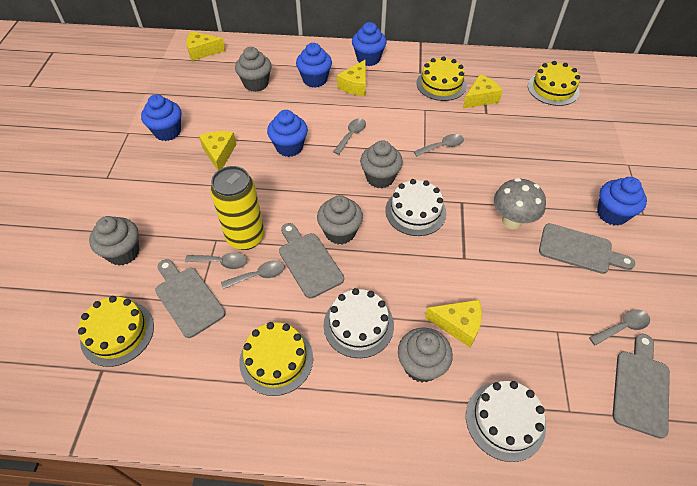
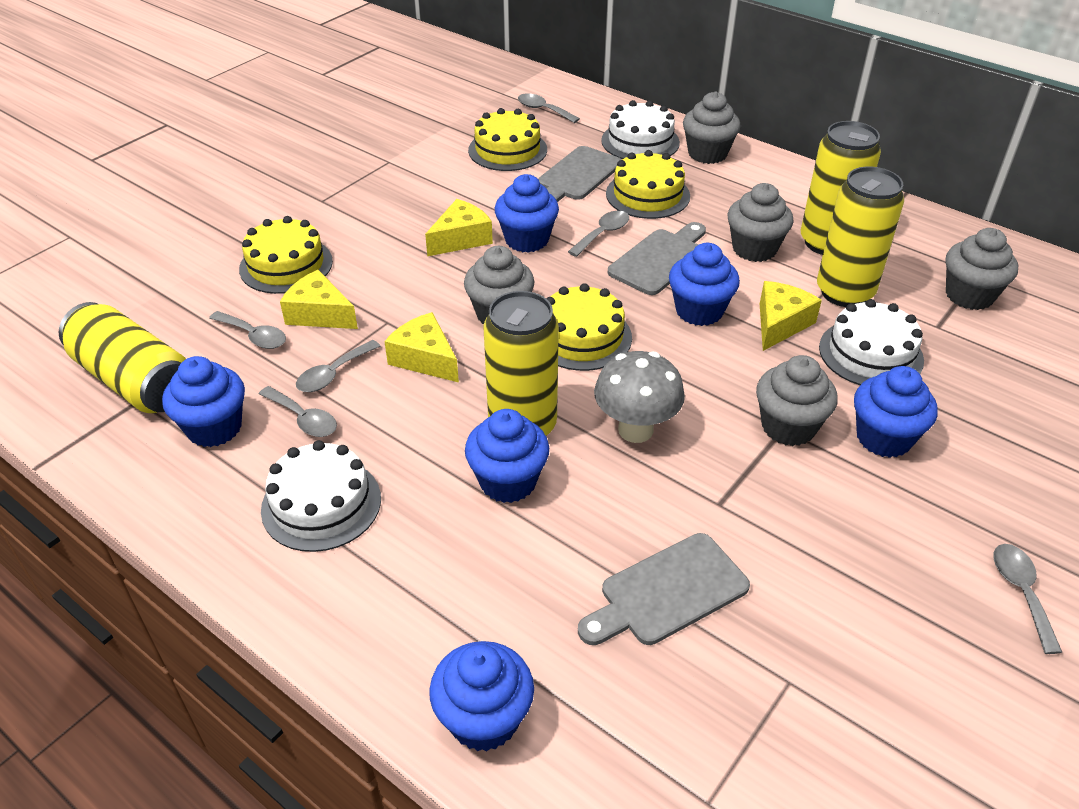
blue cupcake: [141,94,181,141] [267,110,308,157] [296,43,332,88] [352,22,387,66] [597,177,647,226] = 5 -> [162,356,245,447] [429,641,534,751] [465,409,549,503] [495,174,559,253] [669,243,740,326] [854,366,938,458] = 6
grey cutting board: [155,259,226,338] [279,223,344,298] [539,223,635,274] [612,334,670,438] = 4 -> [538,146,621,202] [578,533,750,645] [608,222,706,295] = 3
grey spoon: [185,253,247,269] [221,260,285,289] [333,118,366,155] [414,134,464,156] [589,309,650,346] = 5 -> [209,311,286,349] [259,386,337,437] [296,340,380,392] [518,93,580,123] [568,211,629,257] [993,544,1062,654] = 6
yellow can: [210,166,265,250] = 1 -> [59,302,186,413] [483,291,559,436] [801,121,881,255] [817,166,904,307] = 4
yellow cheese: [186,31,226,61] [199,131,236,171] [337,59,366,96] [425,300,482,347] [463,74,503,108] = 5 -> [280,270,358,329] [384,312,459,382] [425,199,493,256] [760,281,822,351] = 4

